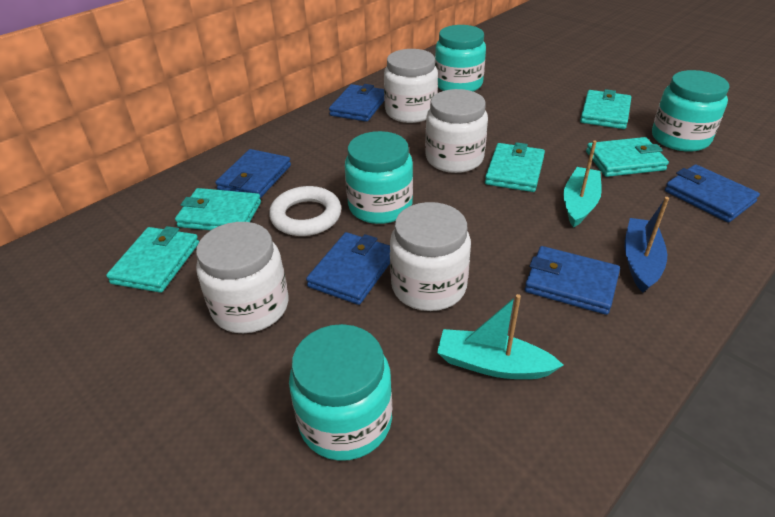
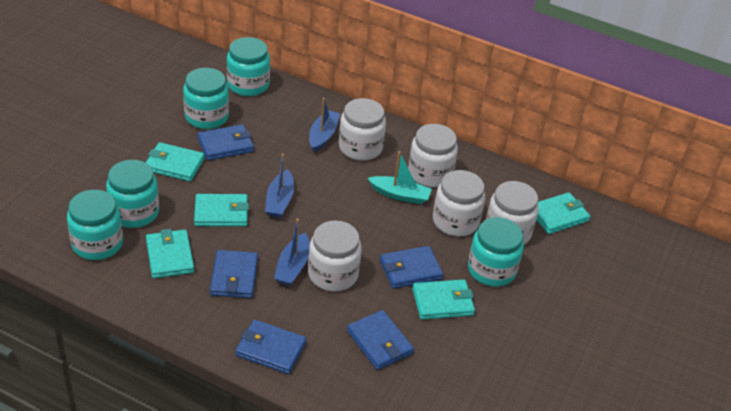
blue boat: [625,197,669,293] = 1 -> [265,153,294,218] [274,219,310,286] [309,98,340,152] = 3
turquoise boat: [437,294,563,379] [563,140,602,228] = 2 -> [368,151,432,204] = 1
turquoise jar: [289,324,392,461] [345,131,413,224] [435,25,486,92] [652,70,730,152] = 4 -> [67,190,123,260] [106,160,159,228] [183,68,229,129] [227,37,270,96] [468,217,524,287] = 5
white jar: [196,222,288,333] [384,49,438,123] [390,202,471,311] [425,89,488,173] = 4 -> [308,221,362,292] [339,98,386,161] [408,124,458,187] [433,170,485,236] [486,181,539,245] = 5
white ring: [269,186,341,236] = 1 -> none = 0

